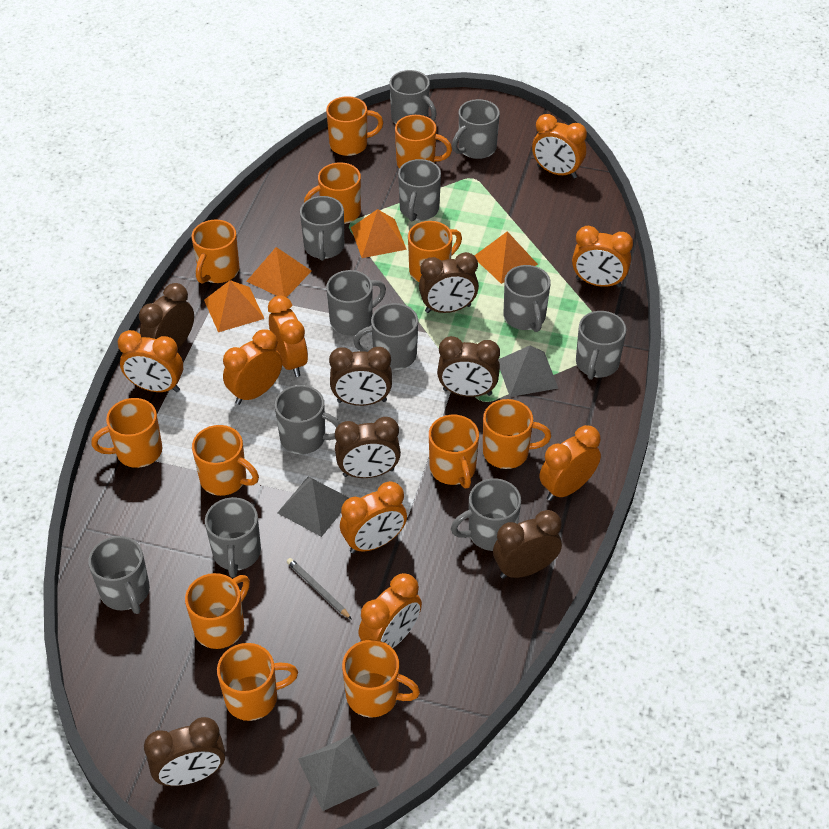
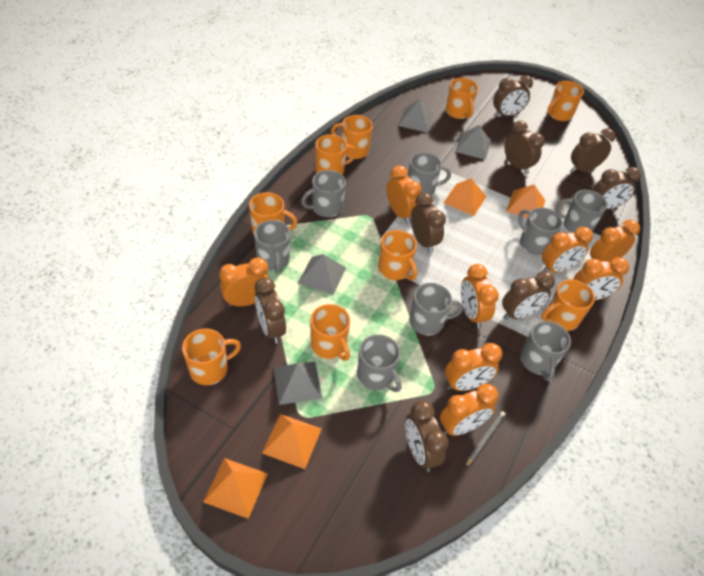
brown clock: [139,283,194,348] [144,717,226,786] [329,347,392,406] [335,417,401,478] [419,252,479,313] [437,336,500,397] [493,510,562,579] = 7 -> [255,278,286,344] [405,401,448,472] [411,193,446,253] [493,75,533,117] [502,271,555,320] [504,121,544,174] [571,128,615,172] [592,167,641,210] = 8
grey mug: [88,536,150,614] [205,497,261,578] [275,385,340,454] [300,196,344,261] [326,270,386,335] [353,303,418,370] [390,70,437,124] [398,159,441,221] [451,478,521,551] [452,99,500,159] [504,265,551,332] [576,311,626,380] = 12 -> [254,220,290,273] [301,170,346,217] [357,334,402,392] [408,152,451,196] [409,283,463,336] [518,208,563,255] [521,321,571,381] [555,190,607,233] = 8
grey pyramid: [277,477,349,537] [298,734,379,811] [498,346,558,397] = 3 -> [273,361,322,405] [298,254,346,295] [398,99,433,132] [455,125,491,160] = 4
orange mug: [91,398,163,468] [185,573,250,649] [191,220,240,284] [192,425,259,496] [217,643,298,721] [304,162,361,224] [326,96,383,156] [342,640,420,717] [395,115,452,169] [408,221,462,282] [429,415,479,488] [483,399,551,469] = 12 -> [182,328,241,385] [249,192,297,235] [310,304,350,361] [315,134,357,175] [331,115,373,159] [378,230,417,280] [446,78,478,119] [541,279,595,331] [547,81,584,121] = 9

